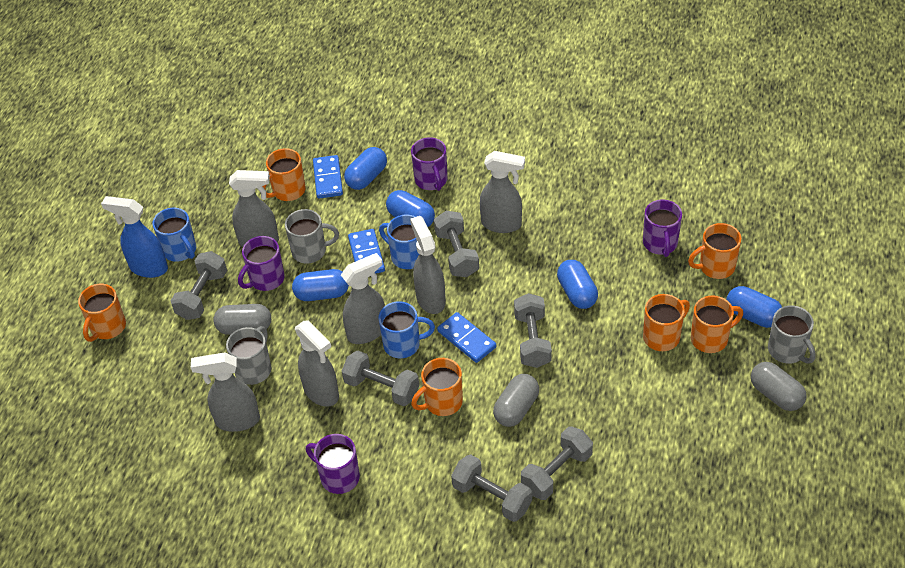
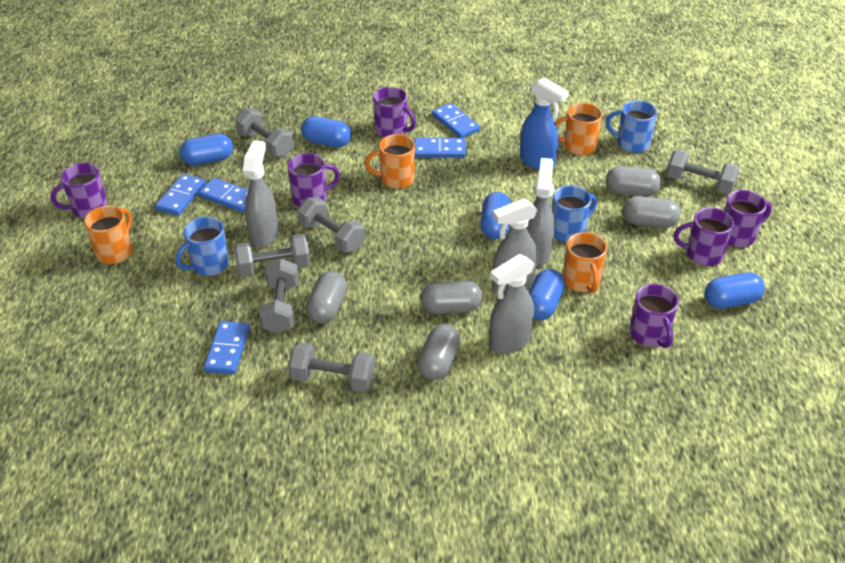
blue domino: [313,155,343,199] [348,229,385,273] [437,312,496,363] = 3 -> [155,174,206,216] [198,178,248,213] [204,321,250,374] [414,138,466,158] [432,103,480,138] = 5
grey capsule: [213,304,271,335] [493,374,539,427] [751,362,807,411] = 3 -> [306,271,347,324] [417,324,461,380] [421,281,483,314] [606,166,661,197] [623,196,681,228] = 5
grey mug: [226,326,271,385] [285,209,339,264] [768,305,816,364] = 3 -> none = 0
grey spray bottle: [191,352,260,432] [229,170,279,247] [295,320,339,407] [341,253,385,344] [410,216,446,314] [480,151,525,233] = 6 -> [243,140,279,248] [489,254,535,354] [492,198,538,292] [527,158,555,267] = 4
orange mug: [78,284,126,342] [263,148,306,201] [411,358,463,416] [643,294,690,351] [688,223,741,279] [691,295,743,353] = 6 -> [84,206,133,264] [365,134,415,189] [554,103,602,155] [563,232,607,293] = 4
purple mug: [238,236,285,291] [306,434,360,494] [411,137,448,191] [643,200,682,257] = 4 -> [51,163,108,219] [288,153,340,207] [373,87,416,137] [629,284,679,348] [674,208,734,266] [724,190,772,247] = 6

